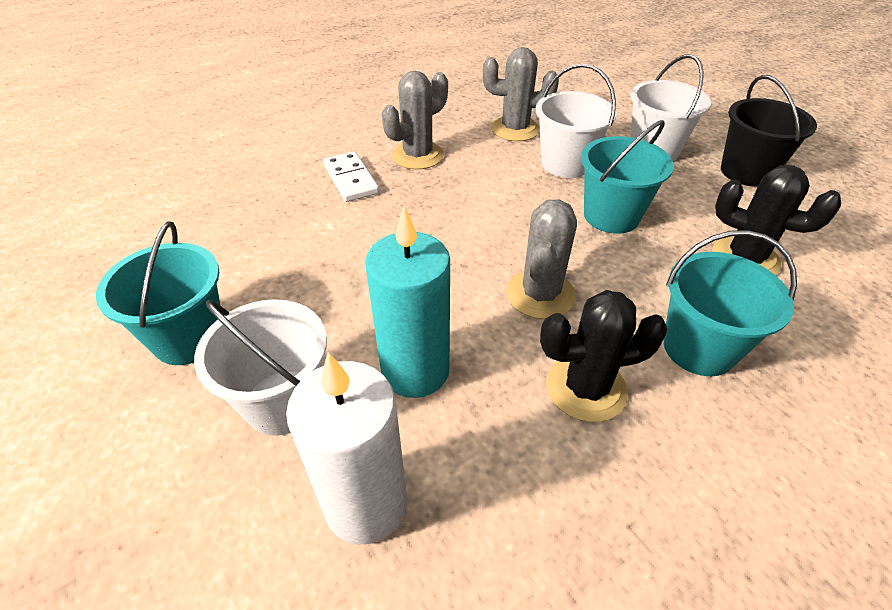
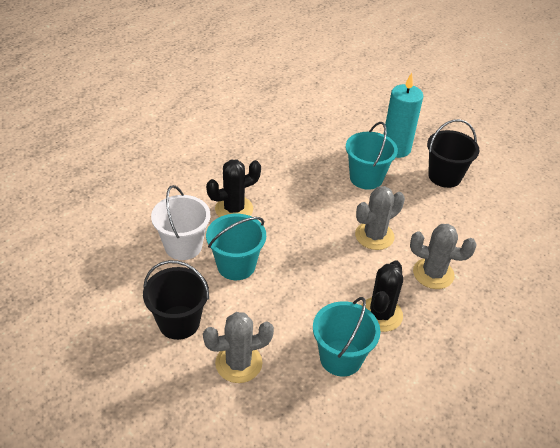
black bucket: [721,75,817,187] = 1 -> [143,260,209,340] [427,119,479,188] = 2
white bucket: [194,299,327,436] [536,64,617,178] [630,54,711,161] = 3 -> [151,185,210,260] = 1
white candle: [286,353,407,545] = 1 -> none = 0
white domino: [323,151,379,202] = 1 -> none = 0

